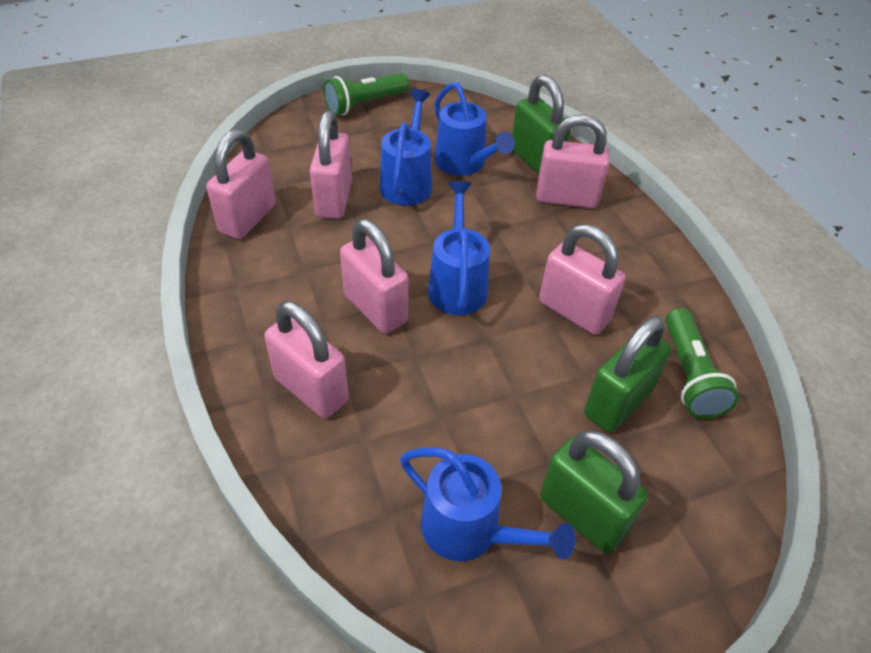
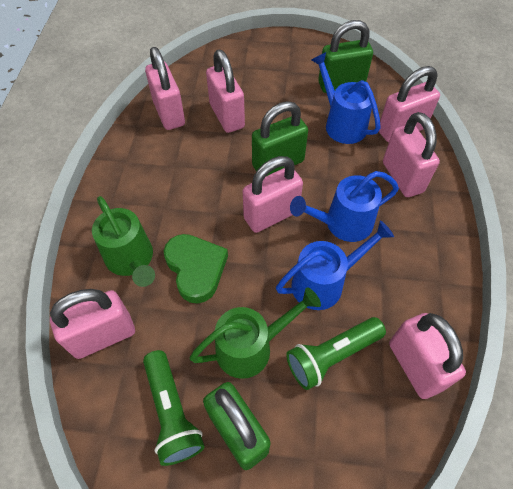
blue watering can: [380,89,432,205] [400,447,576,561] [428,181,490,315] [434,82,515,176] = 4 -> [276,221,394,310] [290,171,399,242] [311,52,381,144] = 3
green heart: none = 0 -> [164,234,228,304] = 1
green watering can: none = 0 -> [92,196,155,287] [190,287,321,379] = 2
pink padlock: [206,129,276,239] [264,301,349,418] [309,111,352,219] [340,219,409,334] [536,114,610,208] [539,224,625,335] = 6 -> [50,289,135,359] [145,47,185,130] [206,50,245,133] [243,156,303,233] [379,66,440,142] [383,112,440,197] [389,313,466,399] = 7

